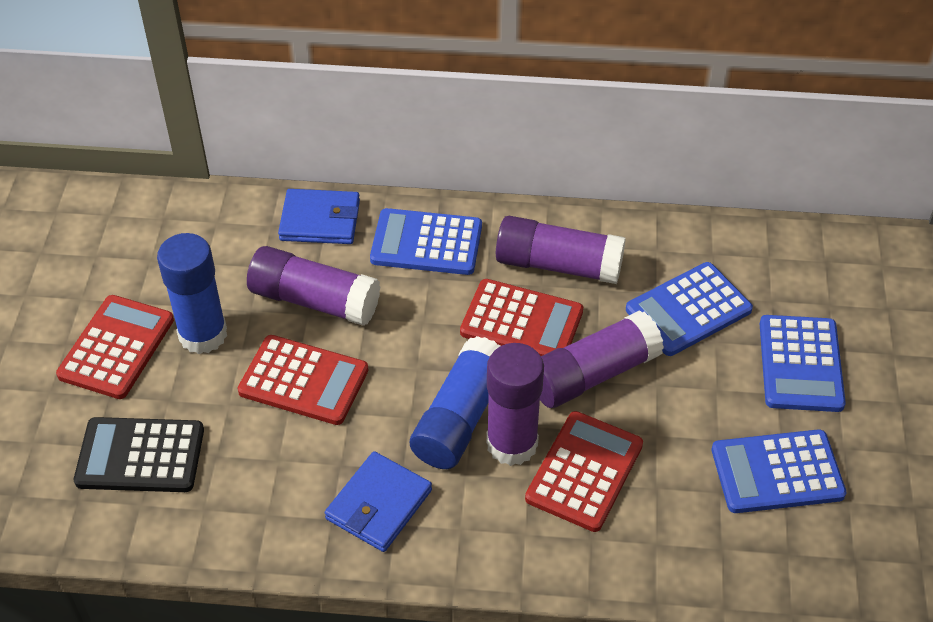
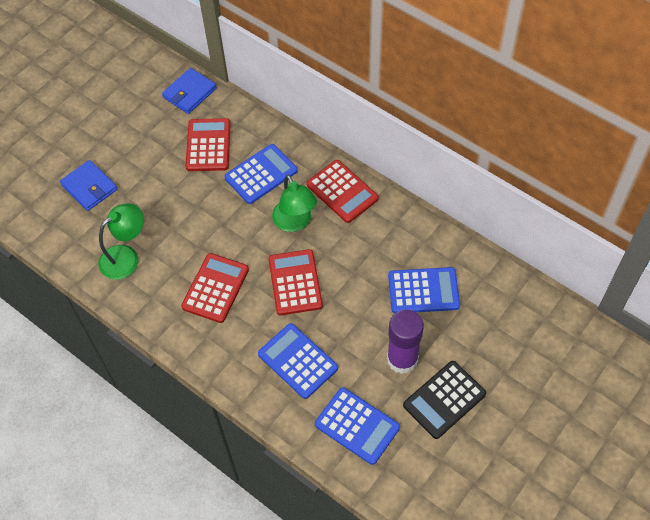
blue glue stick: [157,233,227,354] [410,336,500,469] = 2 -> none = 0
green lamp: none = 0 -> [98,203,144,280] [272,174,317,232] = 2
purple glue stick: [247,246,380,326] [486,343,544,466] [496,216,626,284] [540,310,664,408] = 4 -> [387,309,424,374] = 1

